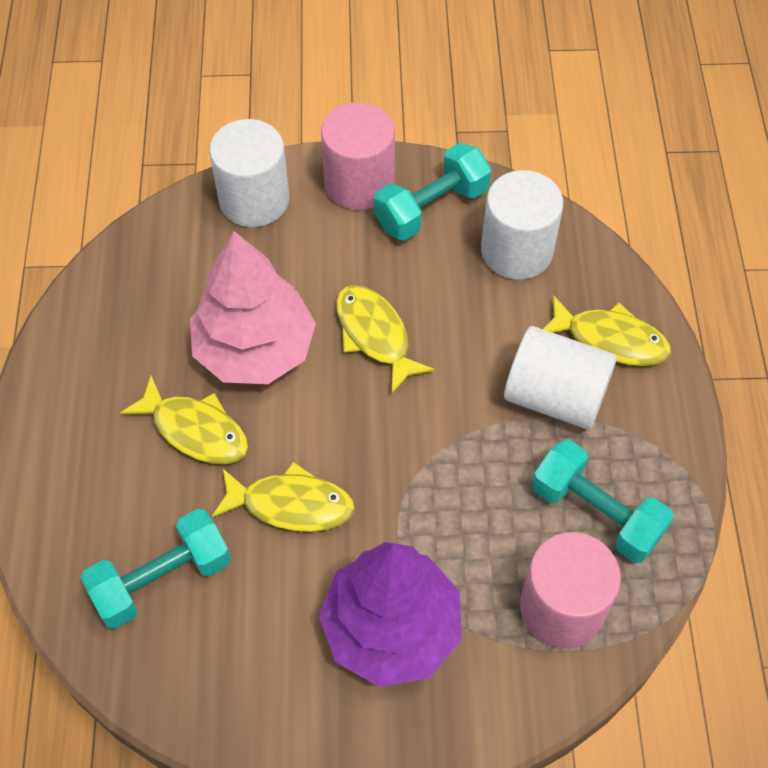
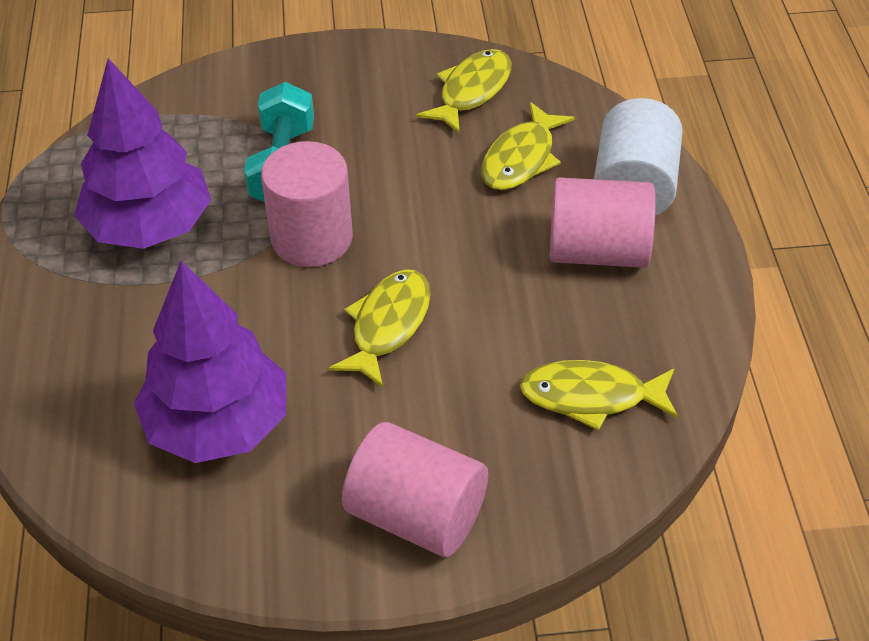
pink cylinder: [321,102,395,210] [520,532,621,648] = 2 -> [261,141,353,267] [342,422,488,557] [550,177,656,268] = 3
pink tree: [190,231,316,384] = 1 -> none = 0
purple tree: [319,542,462,687] = 1 -> [74,58,211,249] [134,261,286,463] = 2
turquoise dumbbell: [81,509,231,629] [374,143,491,241] [532,439,674,563] = 3 -> [244,82,314,202] = 1
white cylinder: [209,119,289,227] [481,170,563,280] [504,326,617,430] = 3 -> [594,98,683,216] = 1

